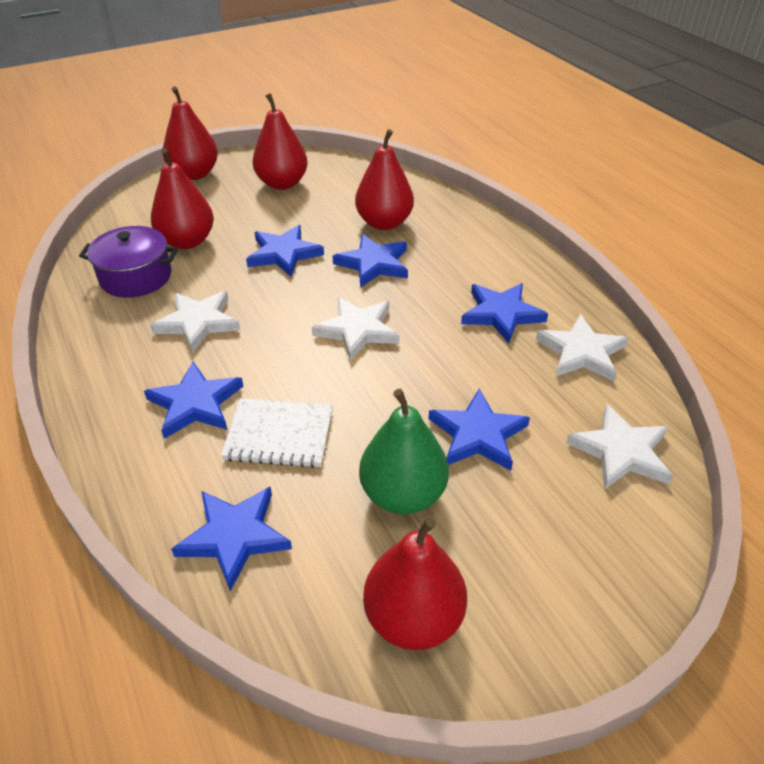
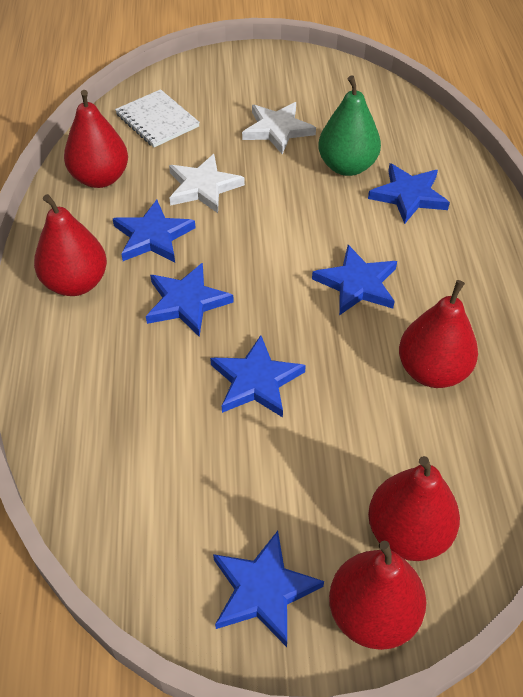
purple pot: [79,226,178,298] = 1 -> none = 0
white star: [150,291,240,353] [312,297,400,361] [536,314,628,381] [566,404,673,490] = 4 -> [169,154,245,213] [242,102,316,154] = 2

